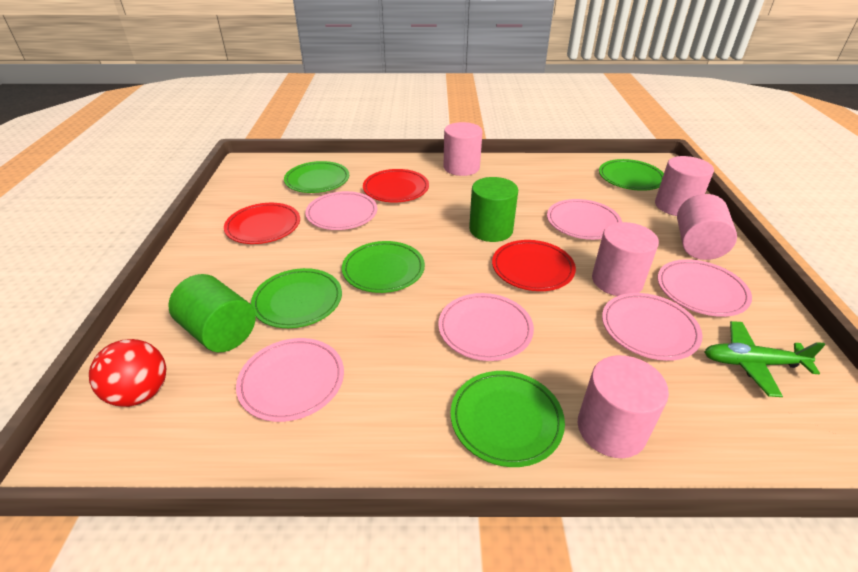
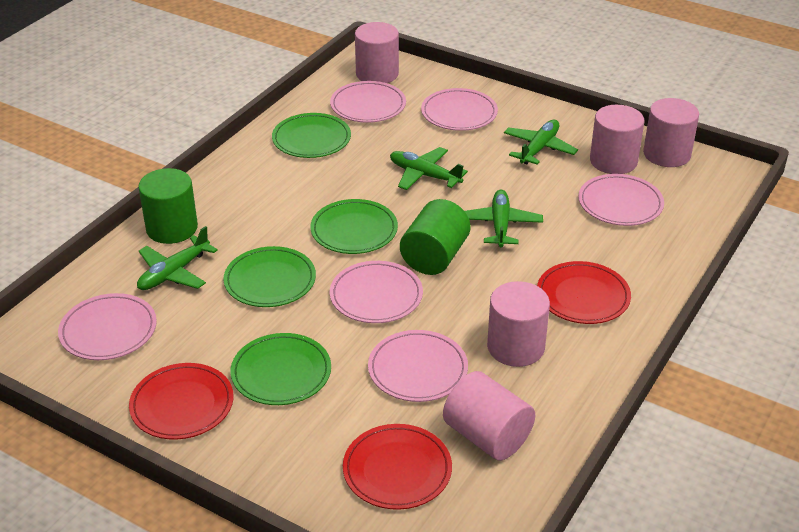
green plane: [704,321,825,397] = 1 -> [137,226,218,290] [390,147,468,190] [465,190,543,247] [504,120,578,165] = 4
green plate: [251,268,342,328] [284,161,349,193] [342,241,425,293] [451,371,565,467] [599,159,664,191] = 5 -> [223,246,316,307] [230,333,331,405] [272,113,351,158] [310,199,398,254] = 4
red ball: [89,339,166,407] = 1 -> none = 0

